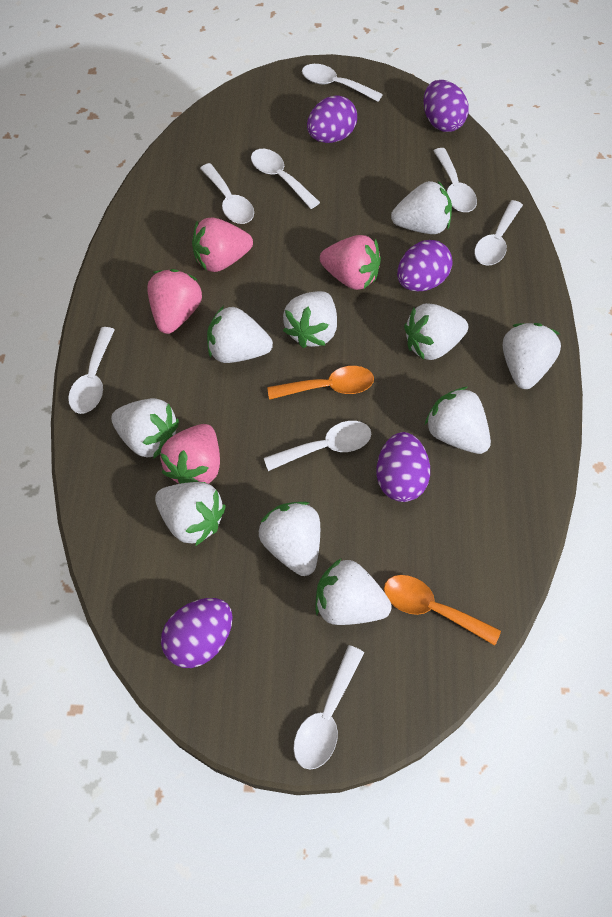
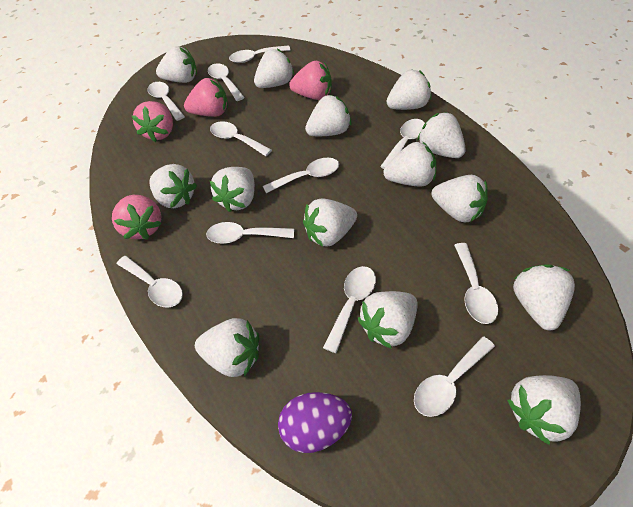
orange spoon: [267,366,374,400] [384,575,501,646] = 2 -> none = 0
purple egg: [161,598,233,668] [307,95,357,143] [376,432,430,502] [397,240,452,291] [423,80,469,132] = 5 -> [278,392,352,453] = 1
white spoon: [68,327,115,414] [200,163,254,224] [251,149,320,209] [264,421,371,471] [293,645,364,770] [302,64,383,102] [433,148,477,212] [474,200,523,266] = 8 -> [117,256,183,307] [148,82,185,121] [206,222,294,244] [208,64,245,101] [210,121,272,156] [229,45,291,63] [263,158,339,193] [323,266,376,353] [380,119,425,169] [414,337,495,417] [454,243,498,324] = 11
white strawberry: [111,398,179,459] [155,482,226,546] [207,306,273,363] [259,502,320,576] [283,291,337,348] [315,559,392,625] [391,181,452,234] [404,303,468,360] [425,387,491,454] [503,323,561,389] = 10 -> [149,164,197,208] [156,46,197,83] [195,318,259,377] [210,167,255,212] [254,49,294,88] [303,198,357,247] [305,95,351,136] [358,291,418,349] [384,141,436,187] [386,70,432,110] [417,112,466,158] [431,175,488,222] [507,375,581,445] [513,264,575,330] = 14

